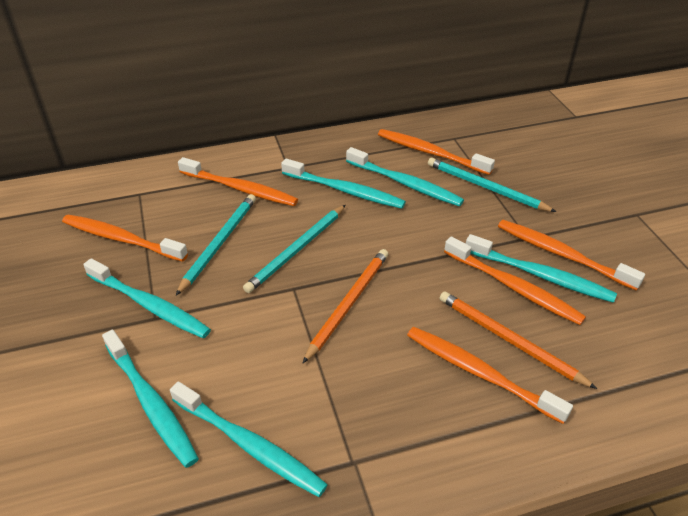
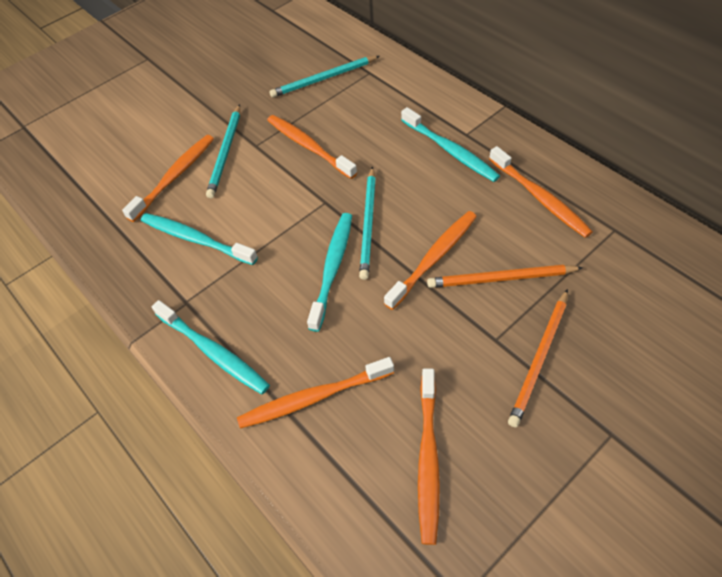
turquoise toothbrush: [83,258,211,339] [102,329,199,468] [170,381,328,497] [281,159,406,209] [346,147,464,207] [466,234,617,303] = 6 -> [141,213,258,265] [152,300,270,394] [307,213,352,332] [401,107,500,182] = 4

